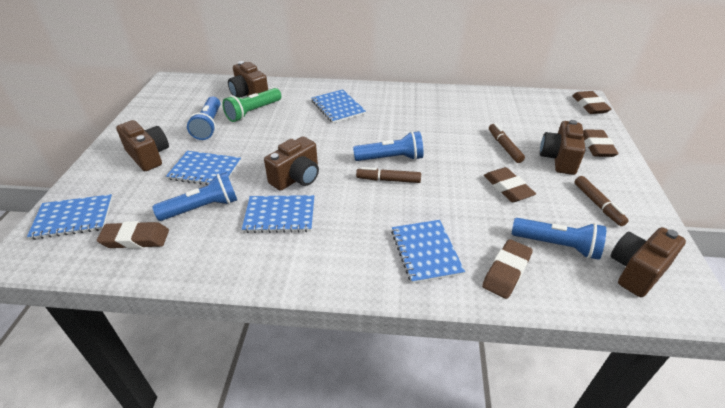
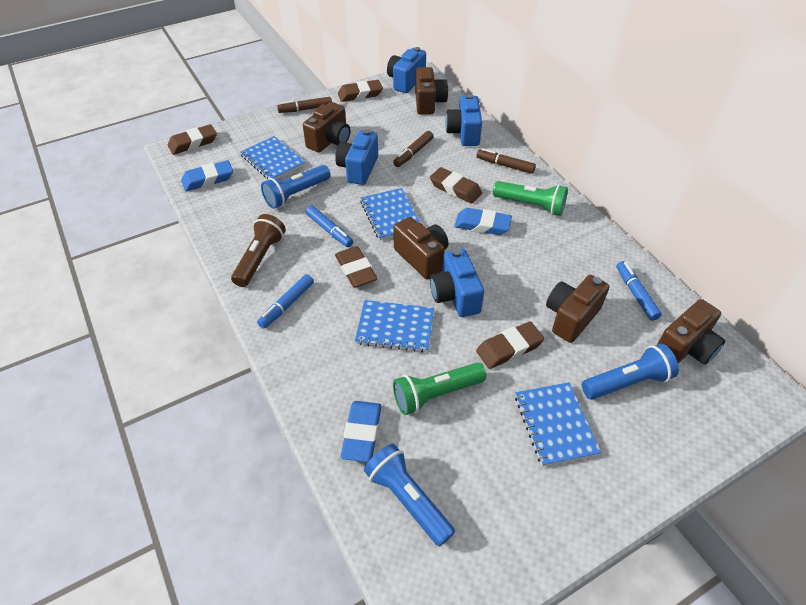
blue camera: none = 0 -> [335,129,378,185] [387,47,426,93] [430,249,484,317] [445,94,482,146] = 4
blue eraser: none = 0 -> [181,160,233,191] [341,401,381,462] [454,208,512,235] = 3
blue flashlight: [152,172,237,221] [187,97,220,140] [353,131,423,161] [512,218,606,260] = 4 -> [261,165,331,209] [364,444,455,546] [582,344,679,400] = 3
blue marker: none = 0 -> [257,274,314,329] [305,206,353,247] [616,261,662,321] = 3
blue notebook: [27,194,113,240] [166,151,241,185] [242,195,314,233] [311,89,366,123] [391,220,465,284] = 5 -> [240,136,306,180] [355,300,434,352] [360,188,421,240] [515,382,601,467] = 4
brown flashlight: none = 0 -> [231,214,286,287] = 1
green flashlight: [222,88,281,122] = 1 -> [393,363,487,415] [493,181,568,216] = 2

